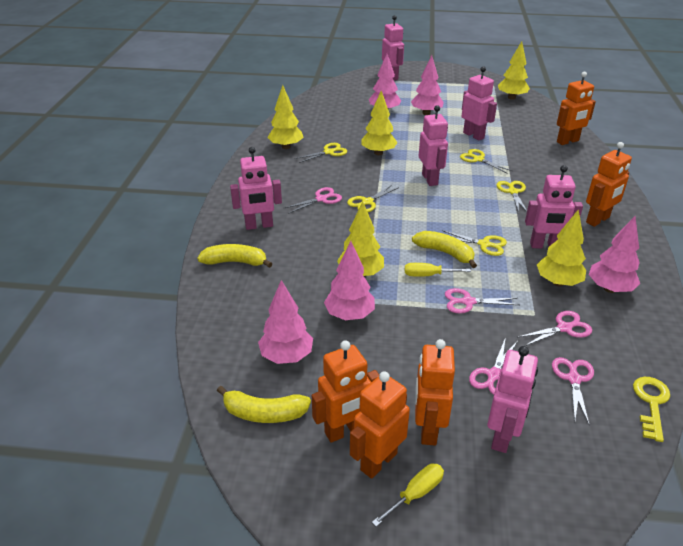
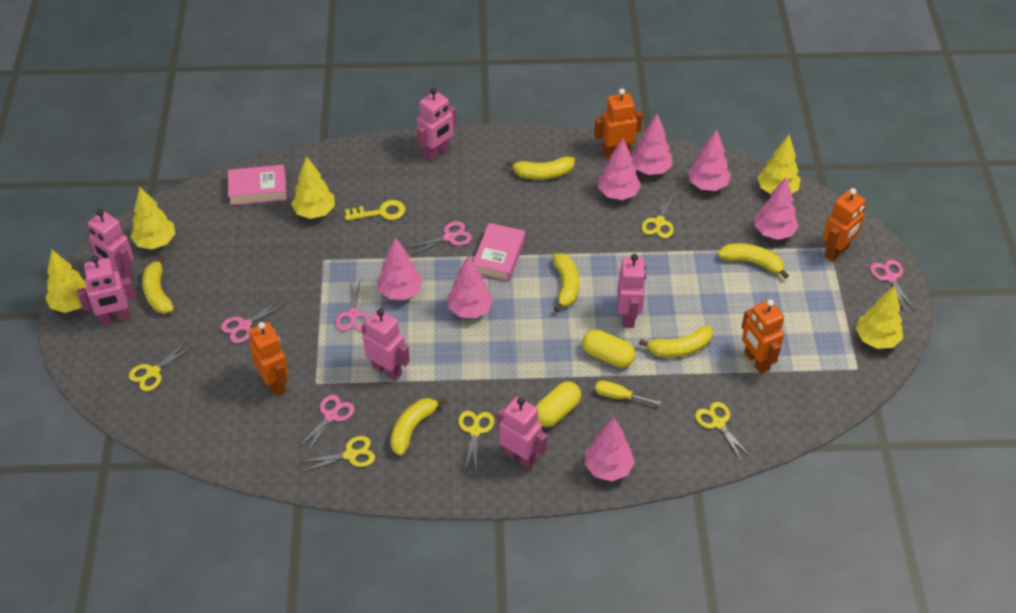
orange robot: [312,340,379,443] [350,371,410,479] [415,339,455,445] [557,72,596,145] [586,142,632,227] = 5 -> [249,322,289,396] [594,89,643,159] [742,299,784,374] [823,188,865,262] = 4
pink book: none = 0 -> [228,165,287,205] [473,223,525,282] = 2
pink tree: [258,280,313,364] [324,241,375,320] [369,54,401,109] [411,55,444,115] [589,216,640,293] = 5 -> [377,237,423,300] [447,255,493,318] [585,417,635,481] [598,138,641,200] [631,114,672,175] [688,129,731,191] [754,177,799,240] = 7
yellow banana: [197,244,272,268] [217,386,311,423] [412,231,477,268] = 3 -> [142,255,174,314] [390,398,446,456] [506,156,575,180] [552,253,579,312] [639,326,713,358] [718,243,789,279] = 6
yellow capsule: none = 0 -> [535,381,581,427] [582,330,635,368] = 2
yellow screwdriver: [372,463,444,527] [405,263,471,277] = 2 -> [595,380,662,405] = 1

